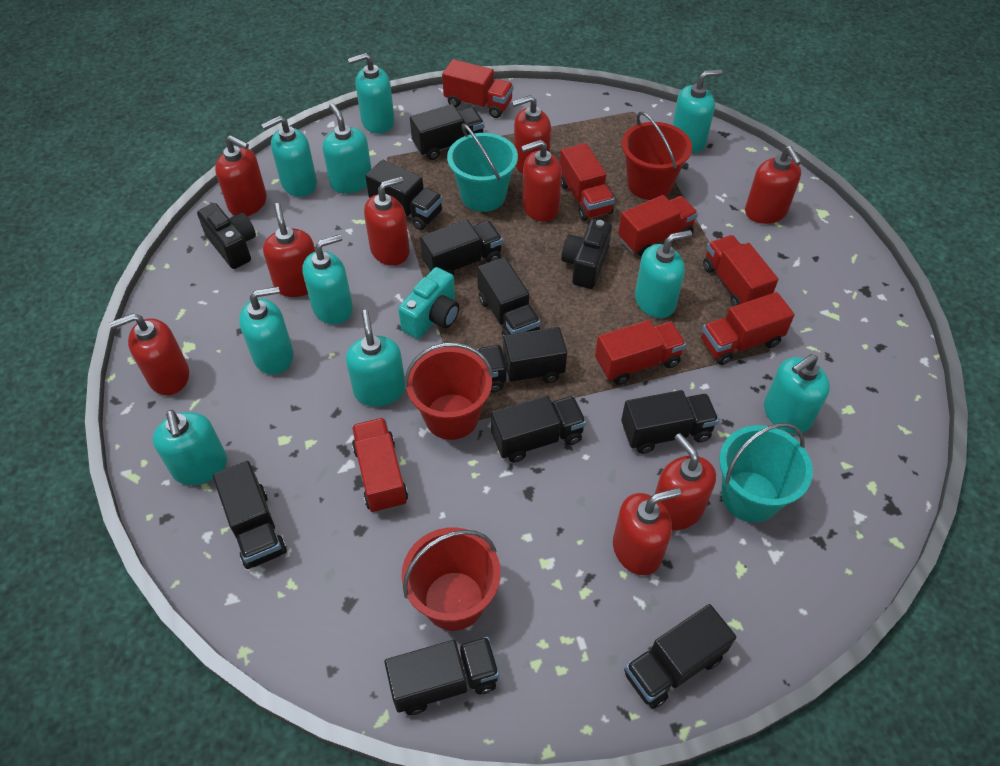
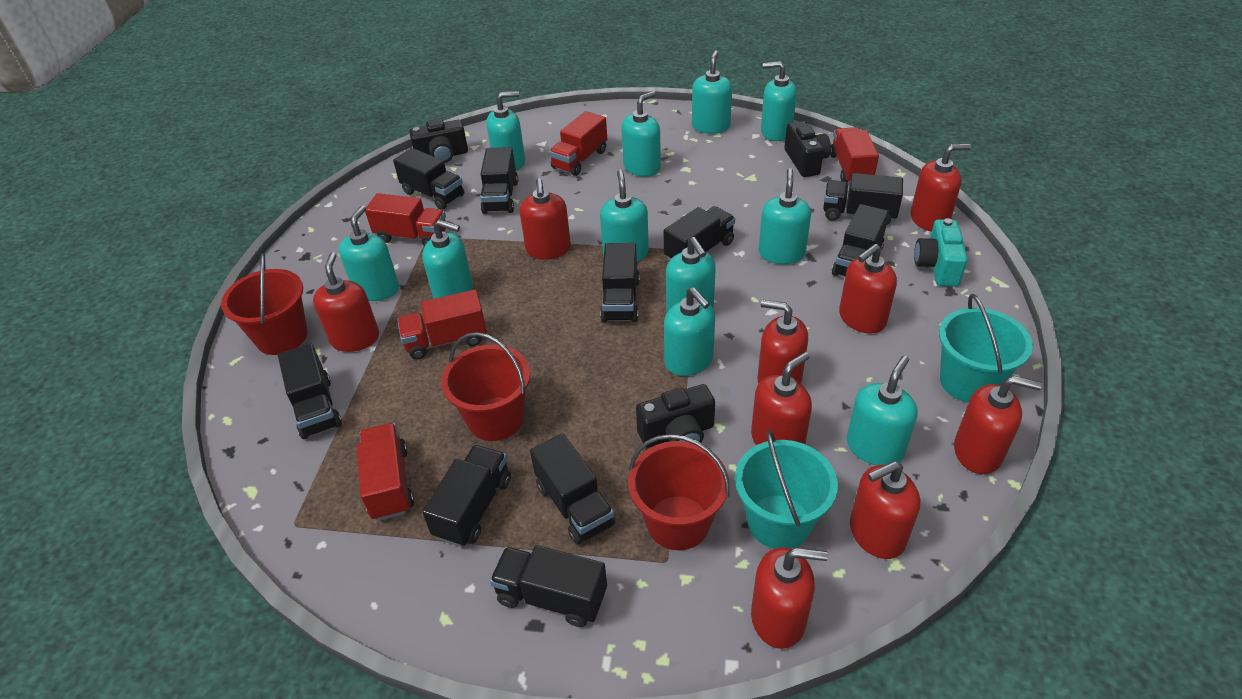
black camera: [197,203,256,269] [561,219,612,289] = 2 -> [409,119,468,163] [636,384,715,448] [784,121,831,177] = 3
red truck: [352,418,408,513] [442,59,514,118] [560,143,615,221] [595,320,686,385] [618,195,698,256] [701,292,795,365] [703,235,778,306] = 7 -> [357,423,414,521] [365,193,446,247] [397,290,487,360] [549,111,607,176] [830,127,879,182] = 5
turquoise soap dispenser: [153,410,227,485] [239,286,293,375] [261,116,317,197] [302,234,353,324] [323,103,371,194] [346,310,405,406] [348,53,395,134] [635,230,692,318] [672,69,722,153] [764,354,830,434] = 10 -> [339,205,399,301] [422,220,473,299] [486,91,525,171] [600,170,649,262] [621,91,661,177] [664,287,715,376] [666,237,716,312] [692,50,732,134] [759,168,811,264] [761,61,797,141] [847,356,918,465] = 11

